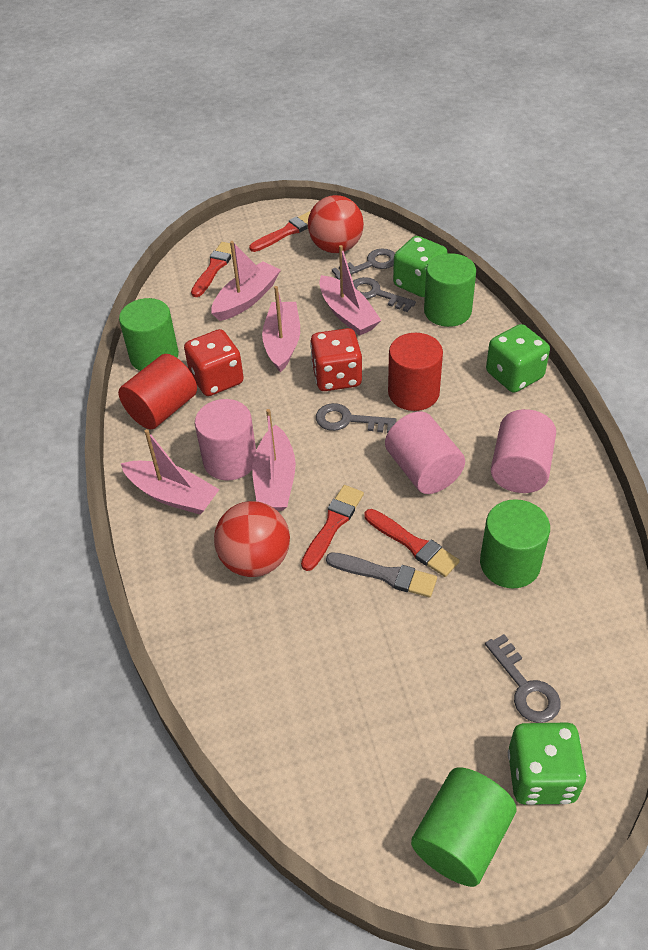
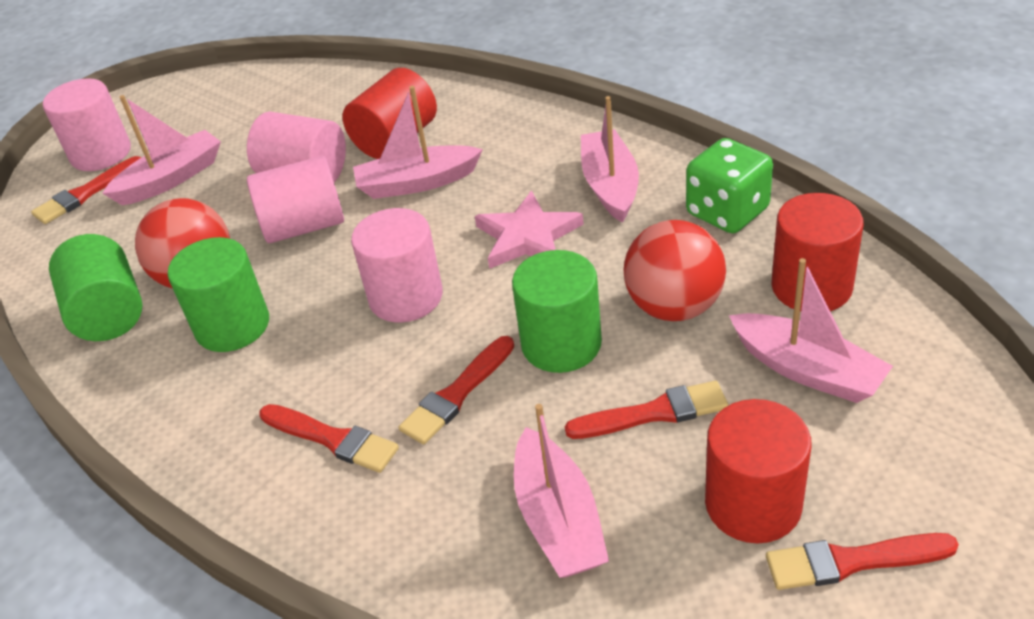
green cylinder: [119,298,179,371] [411,767,517,887] [424,253,476,327] [480,499,550,589] = 4 -> [49,234,143,341] [168,237,269,352] [512,250,602,373] = 3
green dice: [393,236,448,297] [486,324,550,393] [508,723,587,805] = 3 -> [686,138,773,233] = 1
grey brush: [326,552,437,597] = 1 -> none = 0
grey key: [316,403,397,433] [332,248,395,280] [353,277,416,312] [485,634,560,723] = 4 -> none = 0
pink cylinder: [195,399,256,481] [385,411,465,494] [491,409,556,493] = 3 -> [43,78,131,171] [247,112,346,182] [247,156,344,243] [351,208,443,323] = 4
pink star: none = 0 -> [475,190,584,269] = 1
red brush: [191,242,232,297] [249,211,310,252] [301,485,364,571] [364,509,460,577] = 4 -> [31,156,141,224] [259,404,399,473] [399,336,514,445] [565,381,728,439] [766,533,959,590] = 5
red cylinder: [118,354,197,429] [388,333,443,411] = 2 -> [342,68,437,159] [705,399,812,543] [772,193,864,311] = 3
red dice: [184,329,244,396] [310,328,362,391] = 2 -> none = 0

